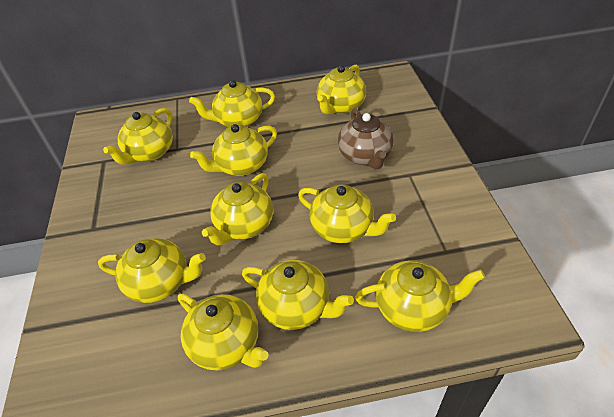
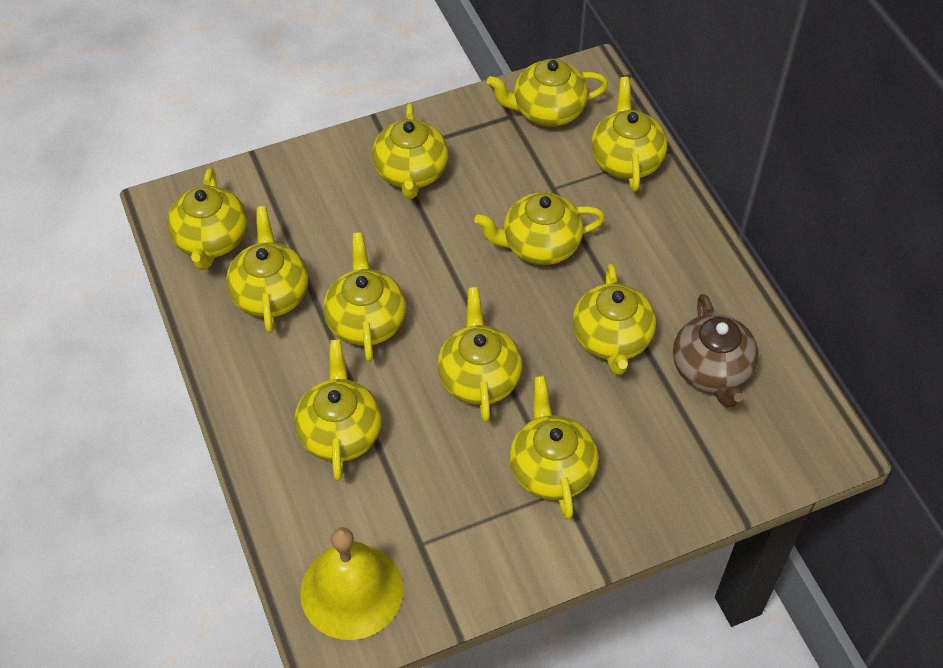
yellow bell: none = 0 -> [300,527,403,640] = 1
yellow teapot: [98,238,206,303] [103,108,173,165] [178,293,269,370] [189,80,275,127] [190,124,277,176] [202,173,273,246] [242,260,354,330] [298,185,396,243] [317,65,366,114] [355,260,485,332] = 10 -> [167,168,247,270] [226,206,308,333] [294,340,382,481] [323,232,406,362] [372,103,449,199] [437,287,522,422] [474,192,605,265] [487,59,608,127] [509,376,599,519] [572,264,656,375] [591,77,667,191] = 11

